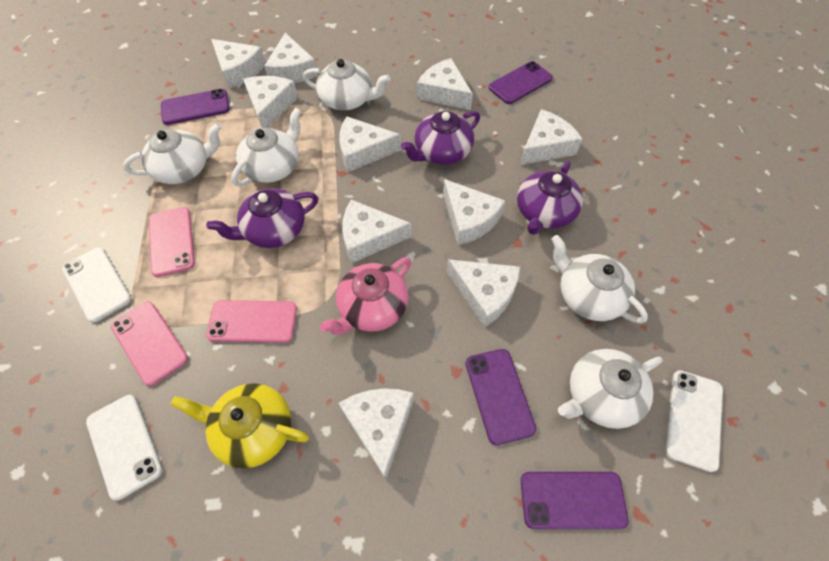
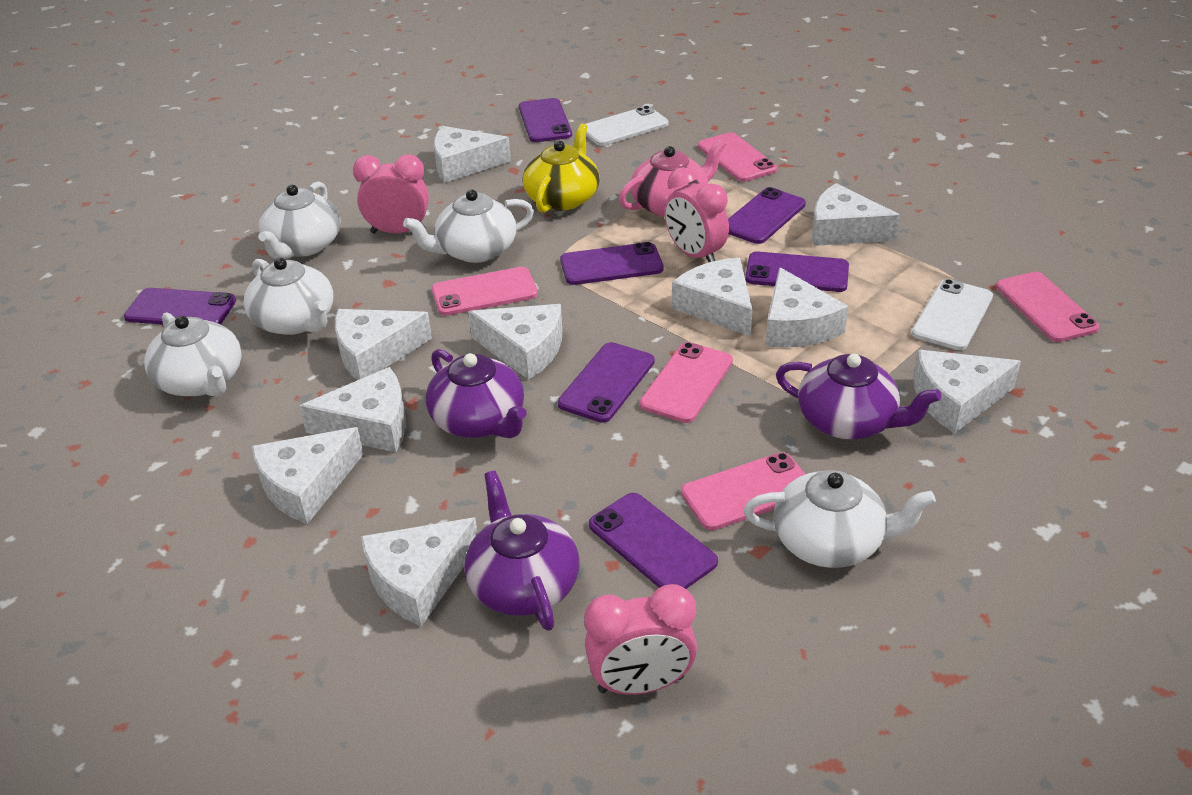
pink clock: none = 0 -> [353,154,429,234] [585,584,697,695] [664,167,729,262] = 3
pink phone: [111,301,188,386] [149,207,195,277] [206,300,297,343] = 3 -> [431,267,538,316] [640,342,733,423] [681,452,805,530] [698,132,777,182] [996,272,1100,342] = 5
purple phone: [161,89,230,125] [466,349,536,445] [488,61,553,104] [521,472,629,529] = 4 -> [124,288,236,325] [519,98,572,142] [558,342,655,423] [560,242,664,285] [589,493,718,589] [728,187,806,244] [745,251,849,292] = 7
white phone: [62,247,131,323] [86,395,163,501] [665,370,723,472] = 3 -> [586,106,669,146] [912,279,993,350] = 2

